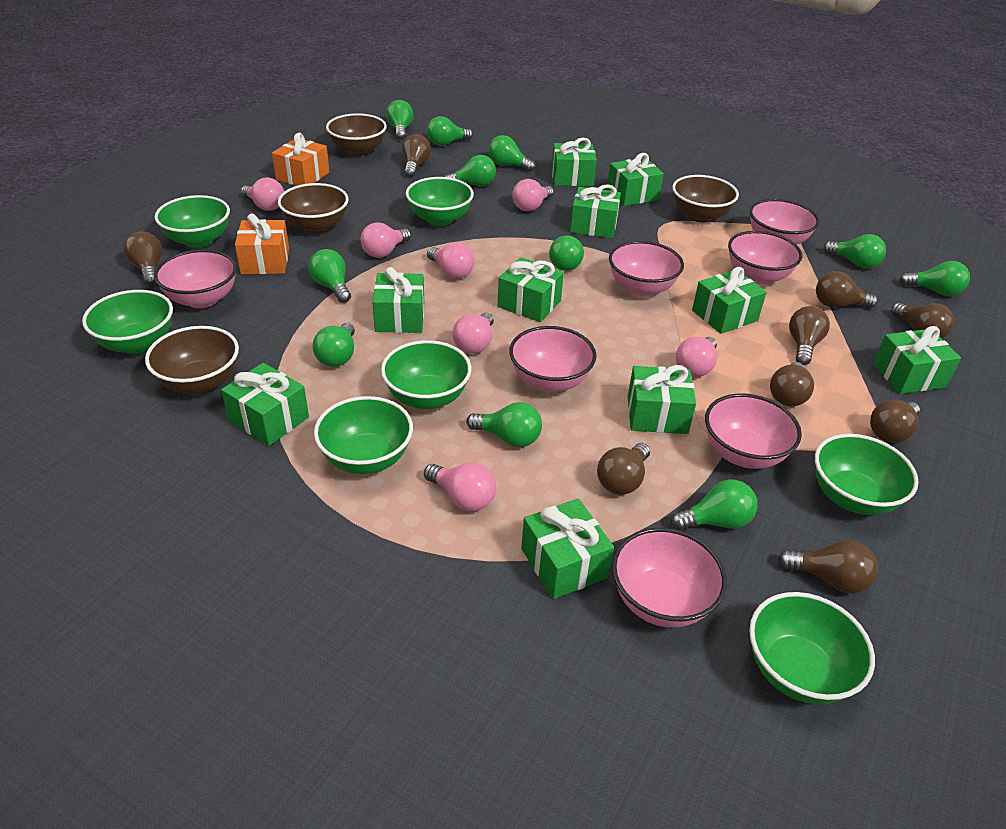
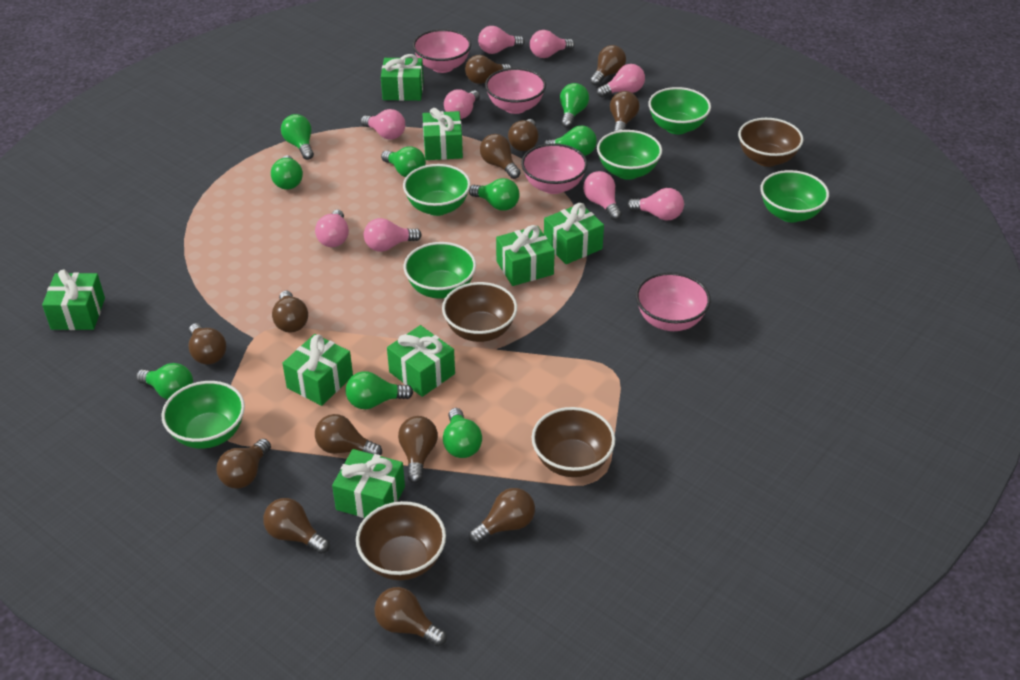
brown light bulb: [124,231,163,285] [402,134,431,177] [597,443,650,495] [770,362,814,406] [778,540,878,593] [789,306,830,365] [816,271,878,308] [870,400,920,443] [891,303,954,339] = 9 -> [189,323,226,365] [216,439,271,489] [263,498,330,554] [272,291,308,333] [315,414,382,455] [374,587,447,646] [398,416,438,483] [465,55,512,84] [469,488,535,544] [480,134,521,179] [508,119,538,151] [590,45,626,86] [610,91,639,132] = 13
green bowl: [82,290,173,354] [155,195,230,248] [314,396,413,474] [381,340,471,409] [406,177,474,226] [749,592,875,704] [815,434,919,515] = 7 -> [162,381,245,449] [403,164,471,216] [404,242,476,299] [597,130,662,180] [648,87,711,134] [760,170,829,222] = 6
green gift: [221,363,309,446] [373,267,424,333] [498,257,564,322] [521,498,614,599] [552,138,597,186] [570,184,621,238] [607,153,664,206] [628,365,696,434] [692,267,767,334] [873,326,961,394] = 10 -> [42,269,105,330] [282,334,353,406] [332,449,405,518] [381,54,424,101] [387,325,455,397] [423,108,463,160] [496,225,555,286] [544,203,604,264] = 8
green light bulb: [308,249,351,303] [313,323,355,367] [386,100,413,140] [427,116,473,146] [444,155,496,186] [467,402,542,447] [488,135,536,172] [549,235,584,271] [671,480,757,531] [823,234,886,268] [899,261,970,296] = 11 -> [136,363,193,400] [271,155,303,190] [281,114,314,160] [346,371,413,409] [381,146,426,177] [443,408,482,458] [469,178,520,211] [543,125,597,156] [560,83,589,128] = 9
orange gift: [235,214,289,274] [272,133,329,186] = 2 -> none = 0
pink bowl: [154,249,237,308] [509,326,597,392] [609,241,684,297] [612,528,727,628] [705,393,802,469] [728,231,803,285] [749,199,819,245] = 7 -> [413,29,471,73] [485,68,546,114] [521,143,587,194] [636,272,711,331] = 4
pink light bulb: [241,177,284,211] [361,222,411,258] [424,463,496,511] [427,243,474,279] [453,313,494,354] [512,179,554,211] [676,337,717,377] = 7 -> [315,210,349,247] [360,109,405,140] [364,218,422,252] [444,89,480,119] [478,26,525,54] [530,30,575,58] [583,171,622,220] [597,64,645,97] [627,188,684,220] = 9

